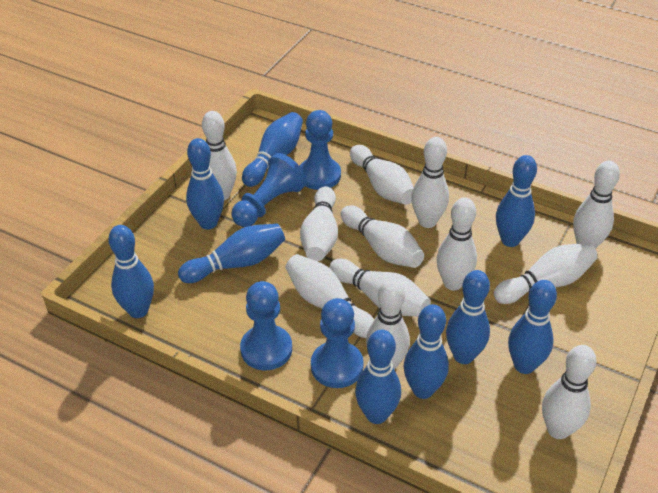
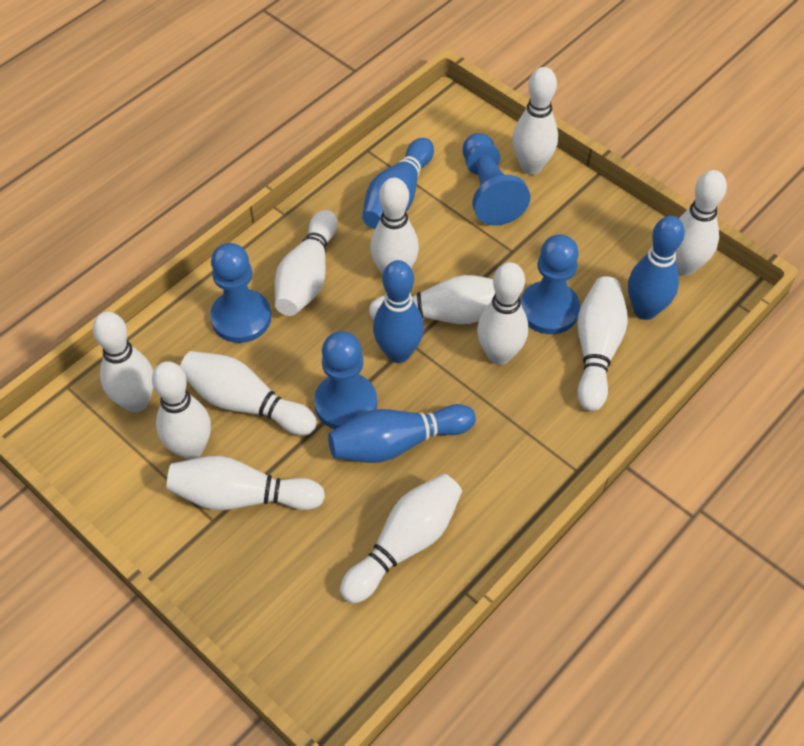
blue bowling pin: [108,225,154,318] [178,223,285,283] [186,138,224,229] [242,112,303,187] [355,330,401,424] [403,304,449,399] [446,270,490,364] [496,155,537,247] [508,280,557,374] = 9 -> [328,404,476,463] [362,138,434,229] [373,260,424,363] [628,216,685,320] = 4

